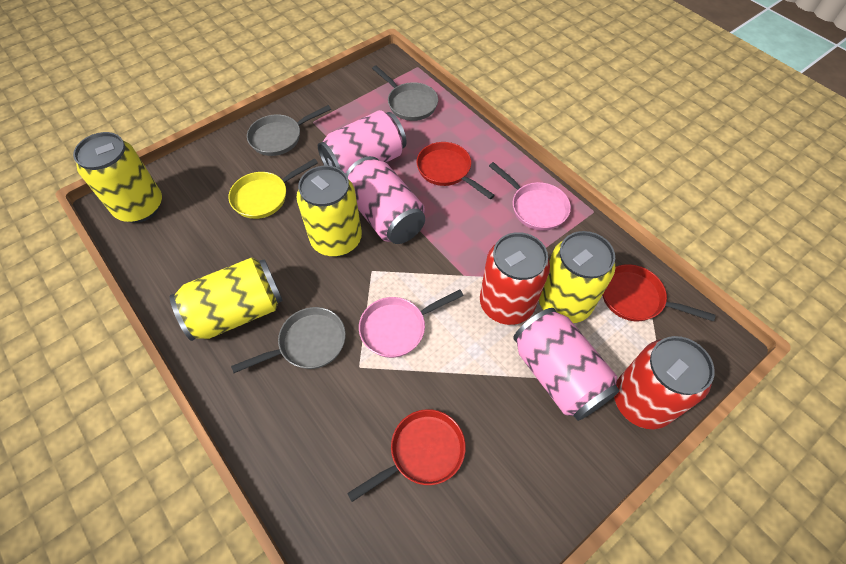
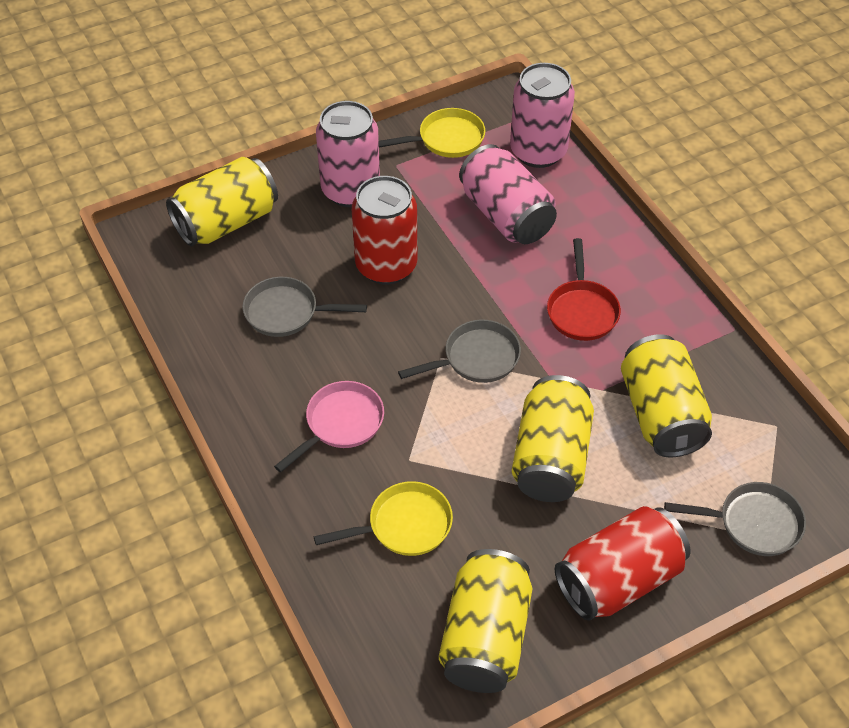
pink pan: [359,289,464,358] [489,162,571,231] = 2 -> [274,381,384,472] = 1
red pan: [347,409,466,502] [416,142,495,199] [602,264,716,322] = 3 -> [547,238,621,341] = 1
yellow pan: [228,158,318,219] = 1 -> [314,481,453,556] [379,108,485,158] = 2

